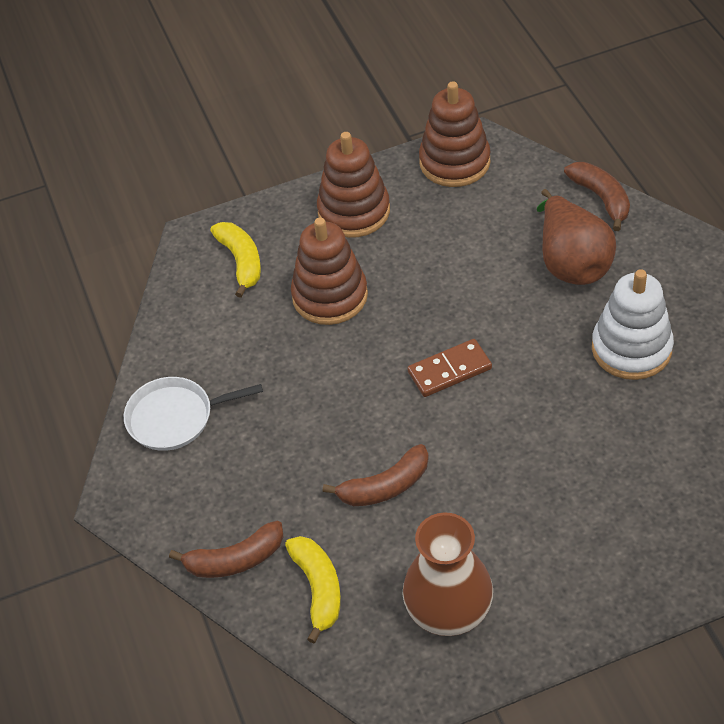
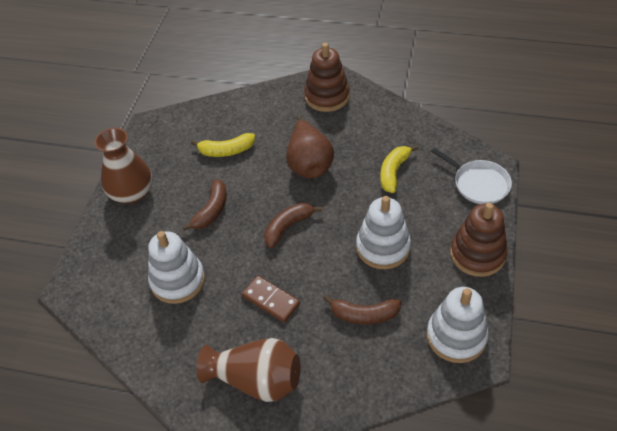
brown stacking toy: [291,217,368,325] [317,132,390,238] [419,81,491,187] = 3 -> [304,43,350,112] [450,202,508,277] = 2
brown vase: [403,513,493,636] = 1 -> [94,128,152,204] [196,338,301,402] = 2
white stacking toy: [592,269,674,380] = 1 -> [148,231,205,304] [356,196,411,269] [427,287,488,363] = 3

